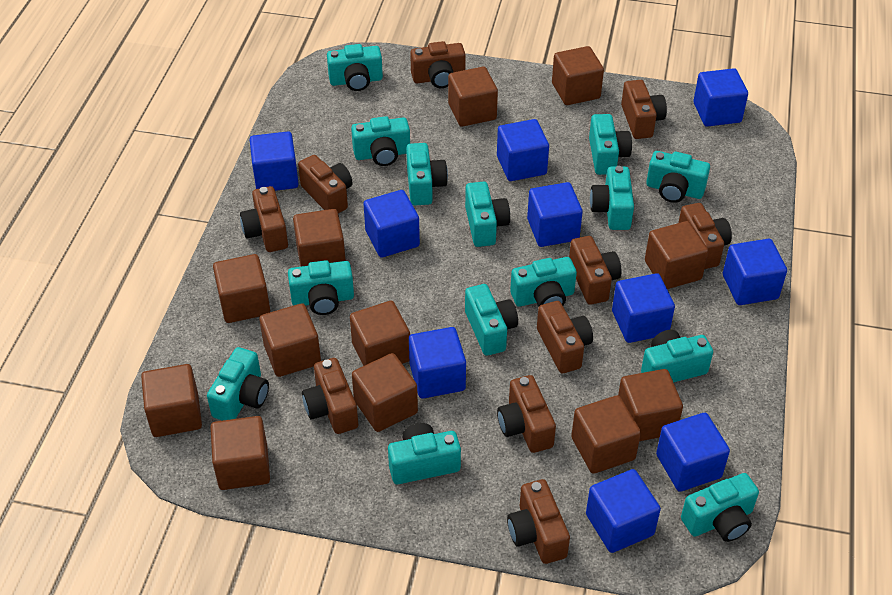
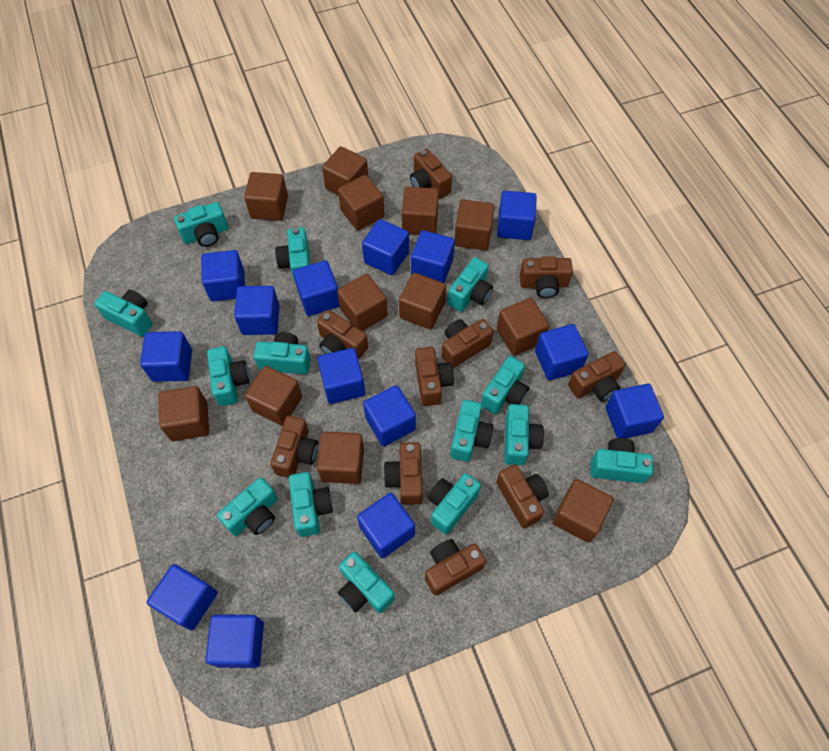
blue cube: [250,131,299,191] [363,190,420,258] [409,327,466,399] [497,119,549,181] [527,182,583,247] [586,469,661,553] [612,273,675,343] [656,413,730,492] [693,68,748,127] [723,239,787,305] = 10 -> [140,331,192,382] [147,564,217,630] [201,250,245,302] [205,615,264,668] [234,286,280,335] [293,260,340,316] [317,348,365,404] [357,493,415,558] [362,219,409,275] [363,385,416,447] [411,230,455,283] [497,191,537,240] [535,324,589,380] [605,383,664,438] = 14

